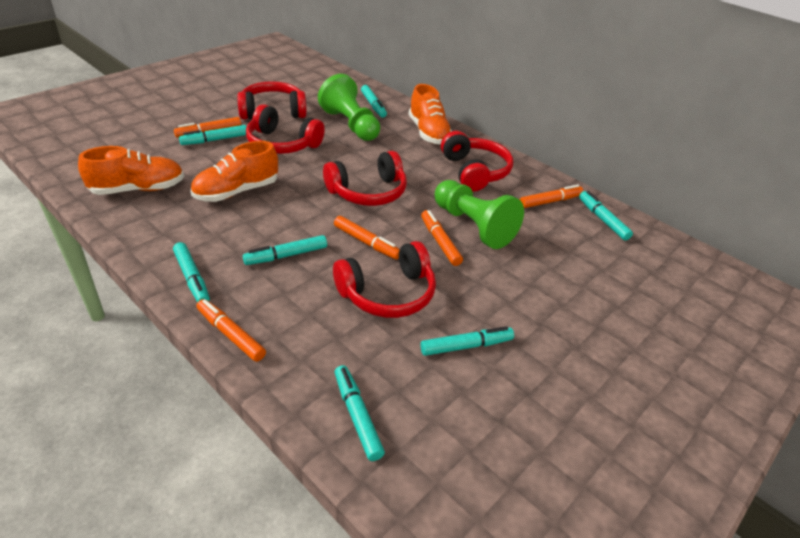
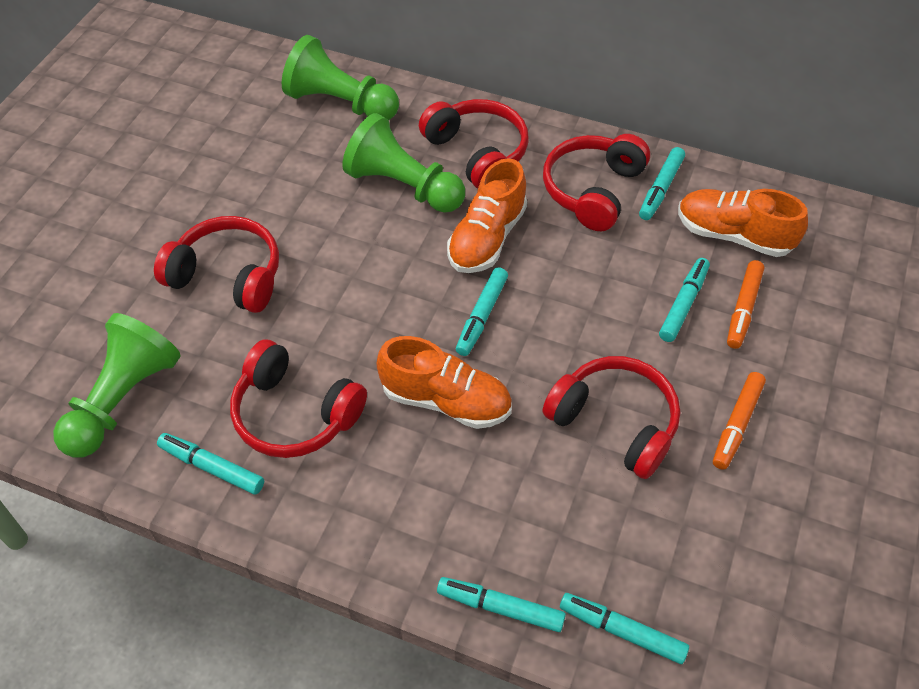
green pawn: [318,74,380,141] [435,180,524,249] = 2 -> [53,313,181,458] [282,35,399,120] [342,113,465,213] = 3
orange marker: [174,117,241,138] [196,299,266,362] [334,216,400,259] [421,210,463,266] [520,184,583,208] = 5 -> [713,372,766,470] [727,260,764,349] = 2
turquoise marker: [173,242,210,302] [179,125,247,145] [243,235,327,265] [334,365,385,461] [361,85,387,118] [420,326,514,356] [579,191,633,240] = 7 -> [157,433,264,495] [437,577,566,632] [456,267,508,356] [560,593,689,664] [639,147,685,220] [659,258,710,342] = 6

